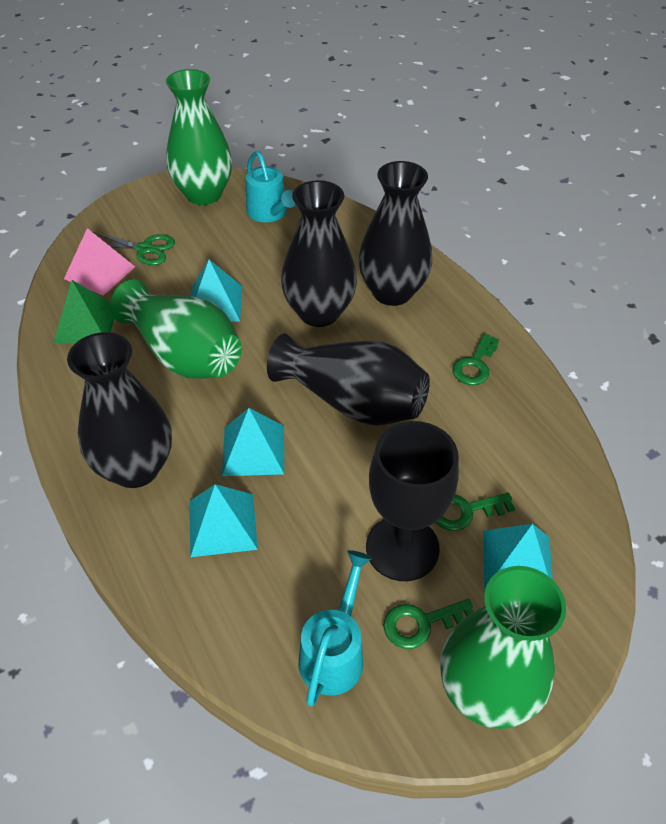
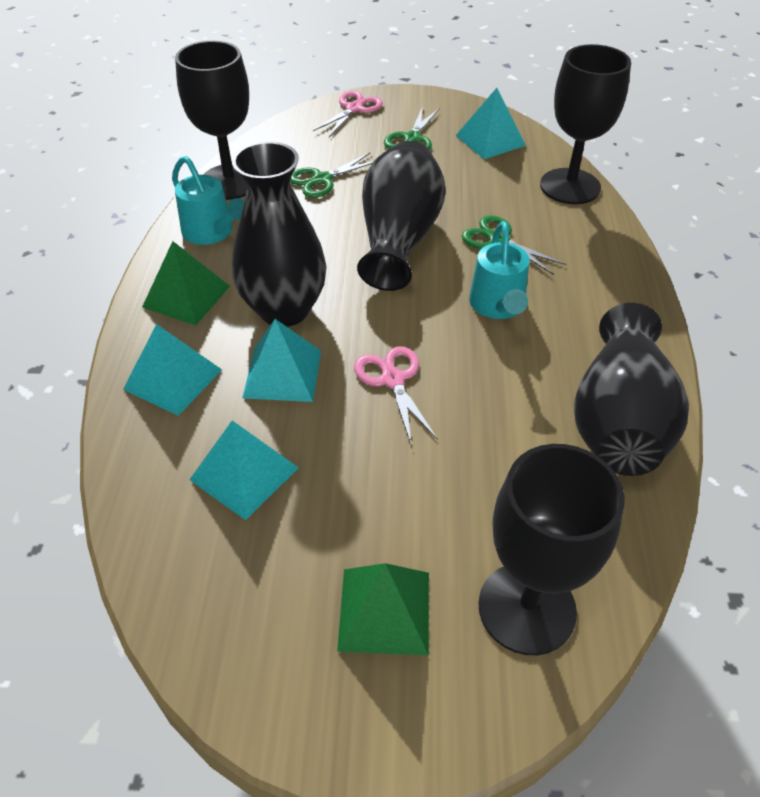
black goblet: [366,421,459,581] = 1 -> [175,41,249,200] [478,444,625,655] [540,44,631,204] = 3
black vase: [67,332,172,488] [267,333,430,426] [281,180,357,327] [358,161,433,306] = 4 -> [232,142,327,327] [357,141,445,291] [574,303,689,476] = 3
green key: [383,599,473,649] [435,493,515,531] [452,333,499,385] = 3 -> none = 0
green pyramid: [54,280,114,343] = 1 -> [142,241,230,325] [337,563,429,656] = 2
green scissors: [93,232,175,265] = 1 -> [290,153,374,198] [384,106,440,150] [462,215,566,275] = 3
green vase: [110,279,242,379] [166,69,232,205] [440,566,566,729] = 3 -> none = 0
pink pyramid: [64,228,135,296] = 1 -> none = 0
pink scissors: none = 0 -> [313,91,383,137] [354,346,438,446] = 2

